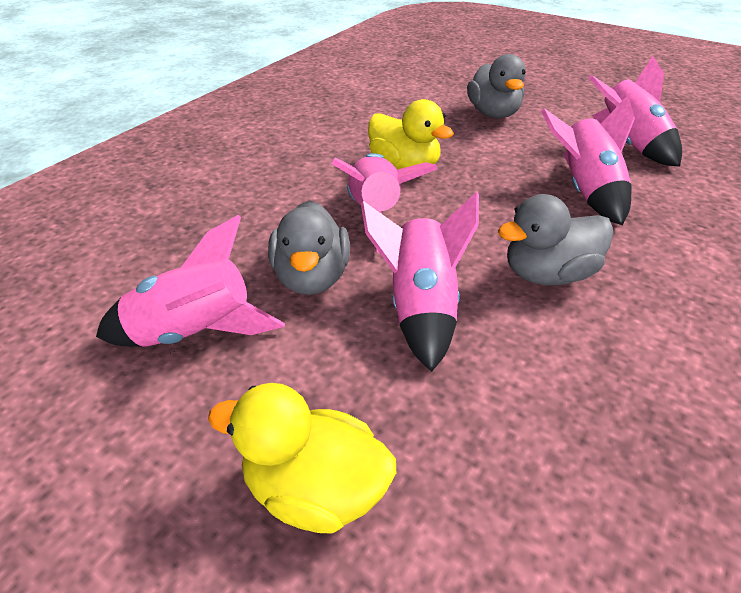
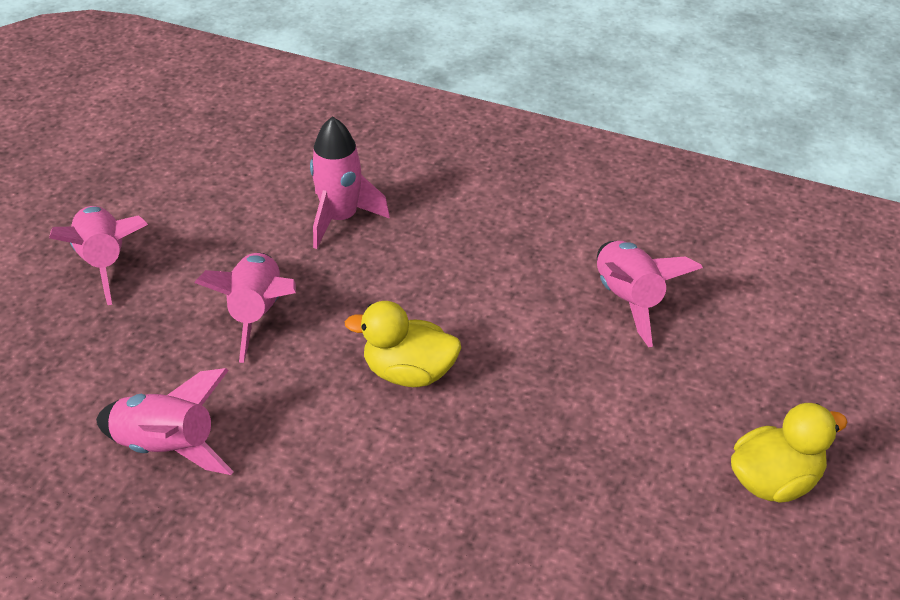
grey duck: [268,201,350,295] [467,54,526,118] [498,194,614,285] = 3 -> none = 0

